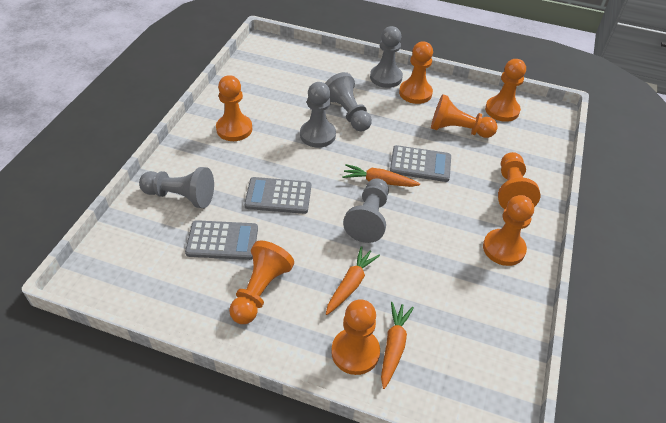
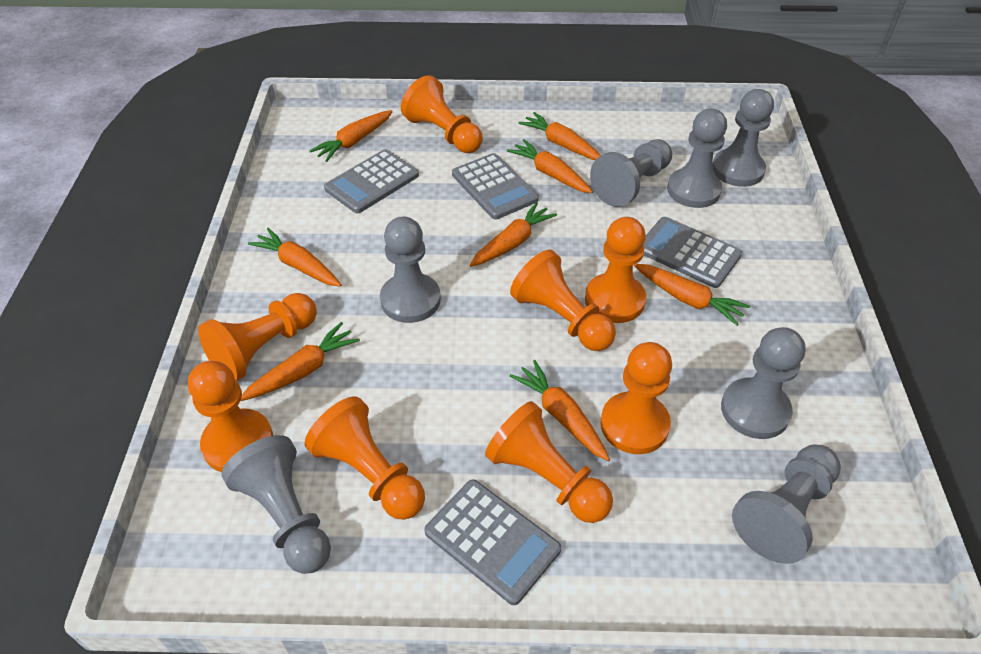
grey calculator: [185,220,258,260] [244,177,311,214] [390,145,451,182] = 3 -> [324,149,419,213] [424,479,561,605] [452,153,539,220] [643,217,742,288] = 4
grey pawn: [139,167,214,208] [300,82,336,148] [325,72,372,132] [343,178,389,243] [370,26,403,88] = 5 -> [221,435,331,574] [380,217,441,323] [590,139,672,207] [667,109,727,208] [713,89,774,187] [721,327,806,439] [732,445,841,564] = 7
orange carrot: [326,246,380,315] [342,164,420,187] [381,302,414,389] = 3 -> [240,322,360,401] [248,228,341,286] [310,110,393,162] [470,202,557,267] [507,139,593,193] [510,360,610,461] [518,112,601,160] [634,264,750,326] = 8

